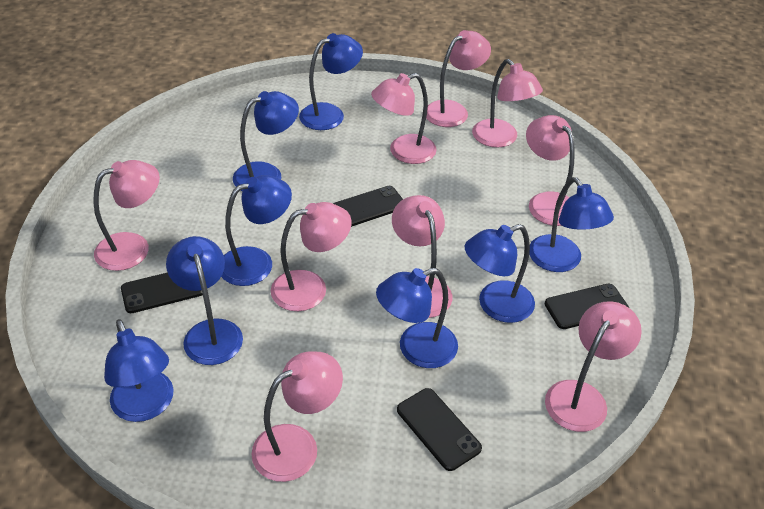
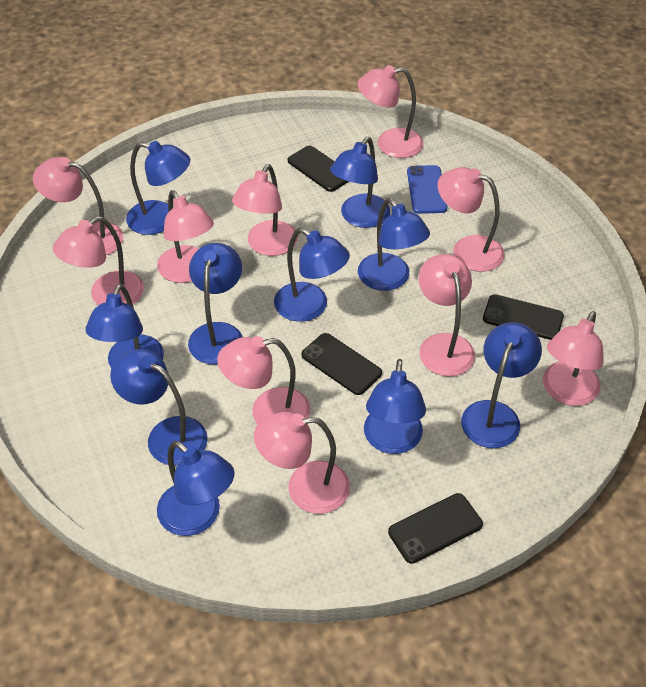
blue lamp: [104,319,174,422] [166,236,243,365] [221,175,292,286] [233,91,299,191] [299,33,363,130] [376,268,458,368] [465,224,535,323] [529,177,614,272] = 8 -> [85,284,164,368] [110,349,208,466] [126,141,190,235] [157,441,235,536] [188,243,242,364] [274,228,350,322] [330,137,390,228] [358,198,430,291] [364,359,426,454] [461,322,542,448] = 10
blue phone: none = 0 -> [407,165,447,214] = 1
pink lamp: [93,160,160,271] [251,352,343,482] [271,202,352,311] [371,73,437,164] [392,195,452,318] [426,30,491,127] [472,59,543,147] [526,115,575,226] [545,301,642,432] = 9 -> [33,157,123,255] [53,216,144,305] [157,190,214,283] [217,336,311,424] [232,164,298,256] [254,412,350,514] [358,65,423,158] [418,254,475,376] [437,167,505,272] [543,311,604,406] = 10

